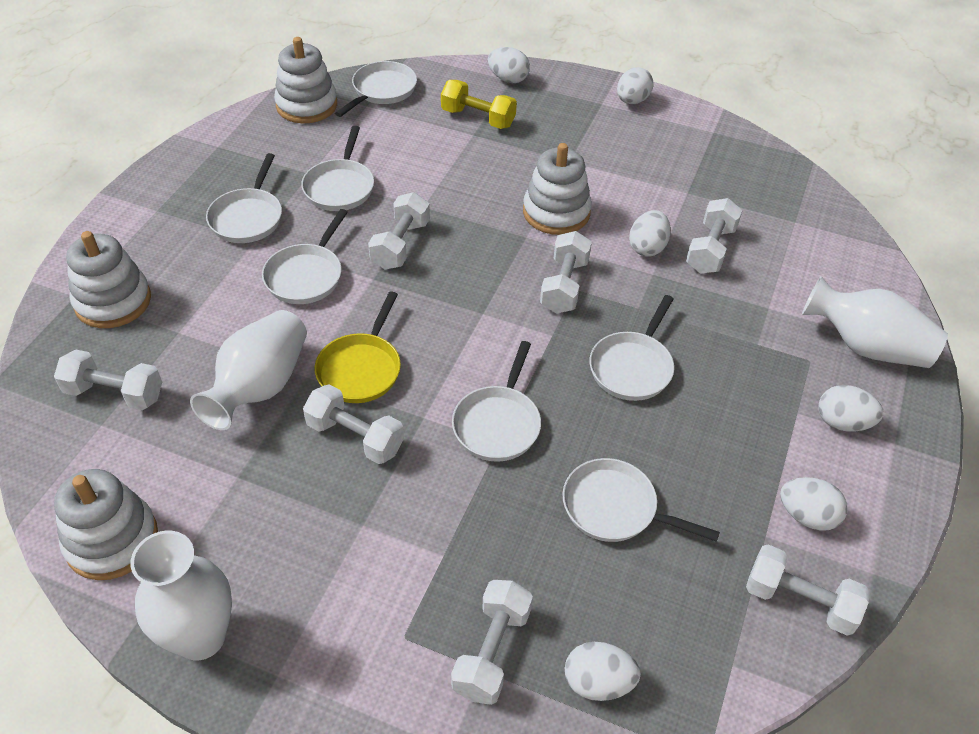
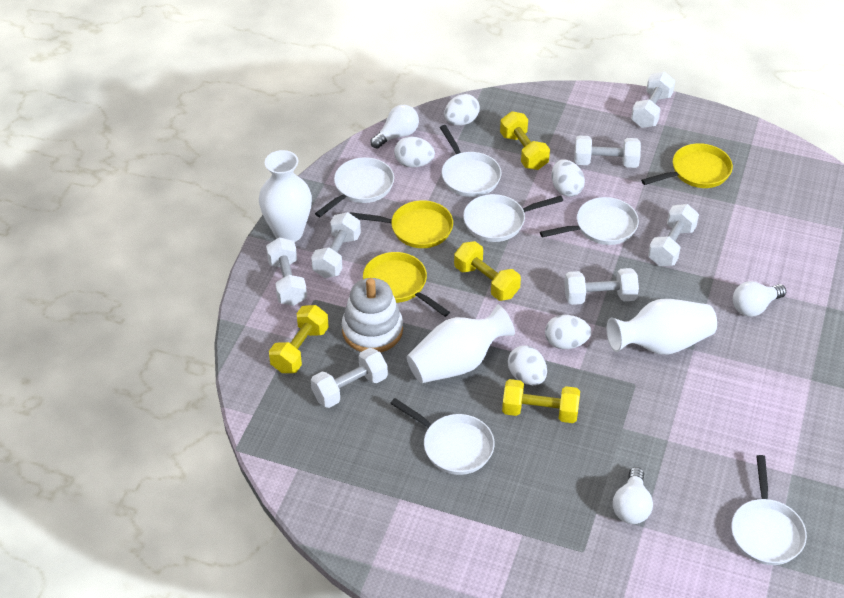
white egg: [488,47,530,83] [565,642,641,701] [617,67,654,104] [629,210,671,256] [780,477,847,531] [818,385,883,432] = 6 -> [394,136,435,167] [444,94,480,126] [508,345,547,385] [545,315,592,349] [551,159,585,197] = 5
white light bulb: none = 0 -> [370,105,419,149] [613,467,653,524] [733,281,786,317] = 3
white pan: [206,153,282,243] [262,209,348,304] [301,126,374,211] [335,61,417,117] [452,341,541,462] [562,458,720,542] [589,295,674,401] = 7 -> [315,157,394,217] [390,398,495,475] [440,125,501,197] [463,194,563,242] [540,197,639,245] [731,455,807,565] = 6
white stacking toy: [54,469,158,580] [66,231,151,328] [274,37,337,123] [523,143,592,235] = 4 -> [342,278,403,352] = 1
yellow dumbbell: [441,80,517,129] = 1 -> [269,305,329,373] [454,241,521,301] [500,111,550,170] [502,379,580,423] = 4
yellow pan: [315,291,401,403] = 1 -> [350,200,453,248] [363,252,450,317] [641,143,733,188] = 3

